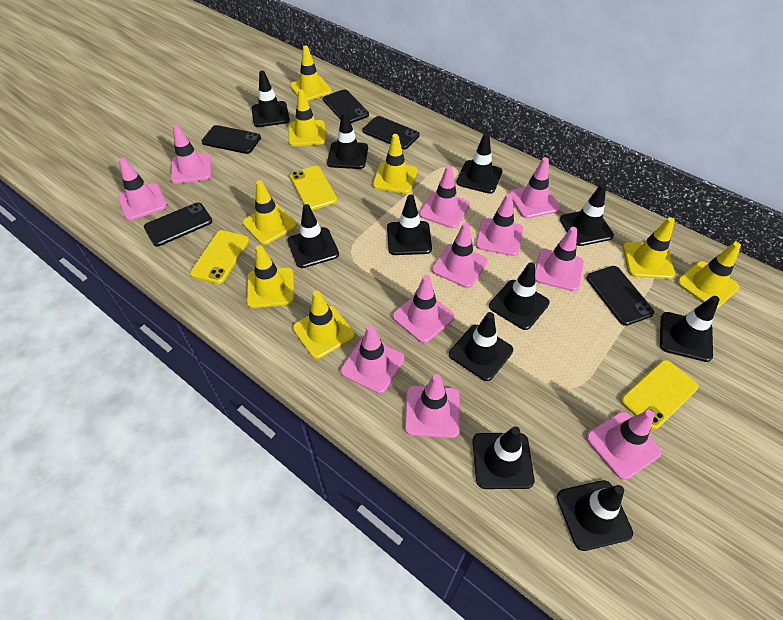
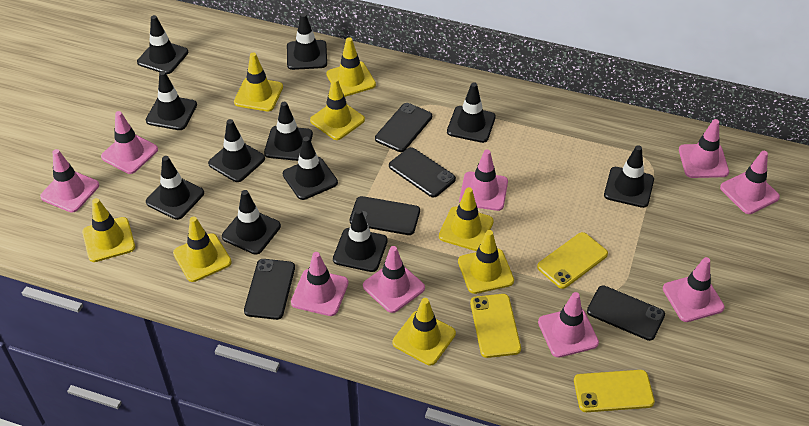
pink traffic cone: [118,158,167,220] [171,125,211,184] [340,325,404,394] [392,275,454,343] [405,374,459,438] [419,166,470,228] [432,222,488,288] [476,193,523,256] [509,157,560,219] [535,227,584,291] [586,410,662,480] = 11 -> [40,149,99,213] [101,111,158,174] [291,252,349,316] [363,246,425,313] [459,150,508,211] [538,292,599,358] [663,257,725,322] [679,119,729,178] [720,151,780,214] = 9

